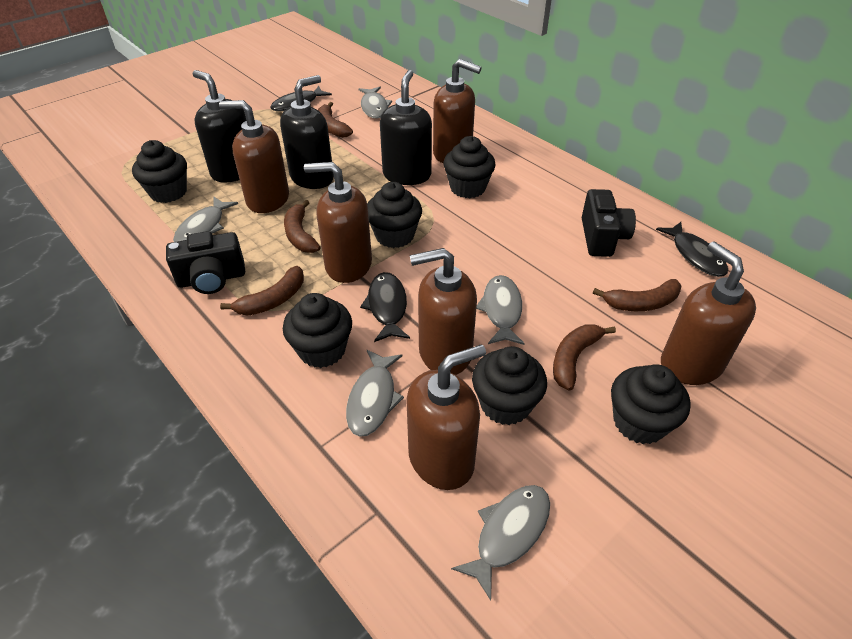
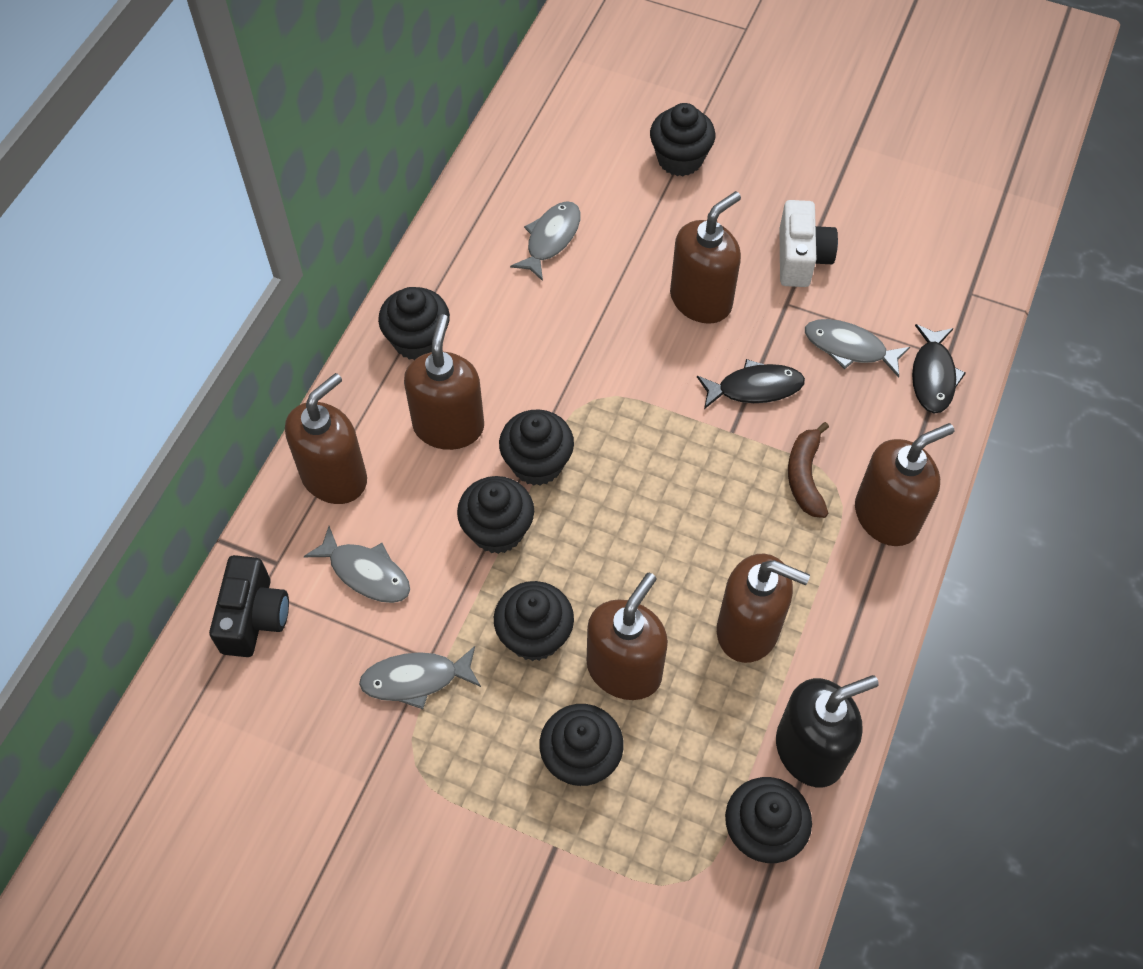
black camera: [166,231,245,294] [582,189,636,257] = 2 -> [209,555,289,657] = 1
black cupcake: [132,140,187,203] [283,293,352,368] [367,182,422,248] [443,136,496,198] [472,346,547,425] [611,364,691,444] = 6 -> [378,287,450,360] [457,476,534,554] [494,581,574,661] [499,410,574,486] [540,704,624,786] [650,103,715,176] [725,777,812,863] = 7
black fish: [270,86,332,111] [360,272,410,342] [656,222,728,277] = 3 -> [697,359,805,409] [912,324,966,413] = 2
black soap dispenser: [193,70,246,183] [280,75,334,189] [380,70,432,185] = 3 -> [776,675,879,787] = 1
brown banana: [220,266,304,316] [284,200,320,253] [318,102,353,138] [553,324,616,391] [593,279,682,311] = 5 -> [788,422,829,518] = 1
grey fish: [173,196,238,242] [346,350,404,437] [358,87,392,118] [451,485,550,600] [476,275,525,345] = 5 -> [304,526,410,603] [359,646,481,709] [510,201,581,281] [805,319,910,378] = 4
white camera: none = 0 -> [779,200,838,287] = 1

